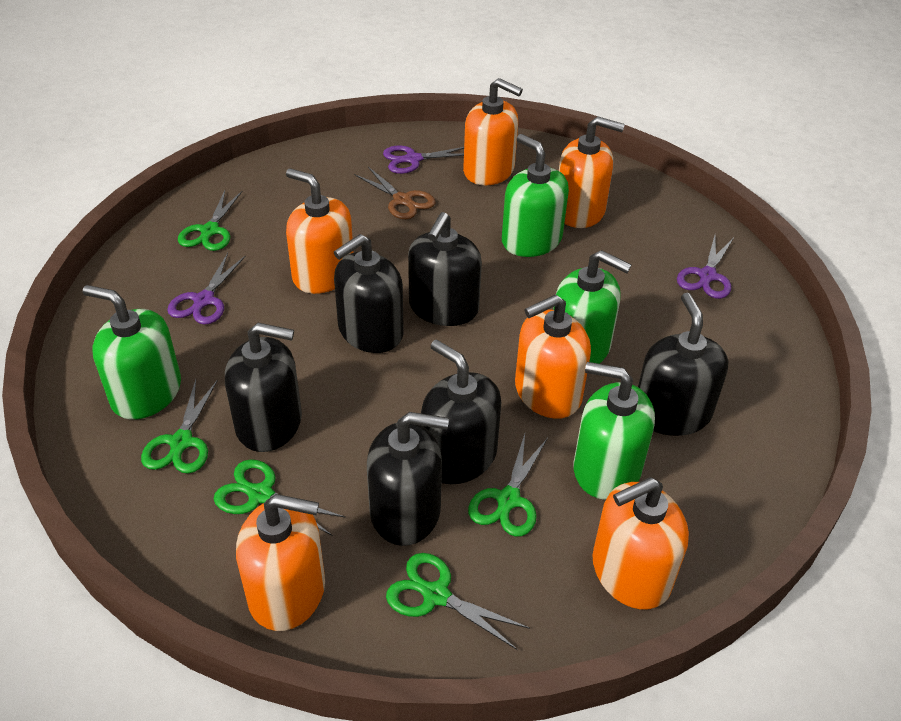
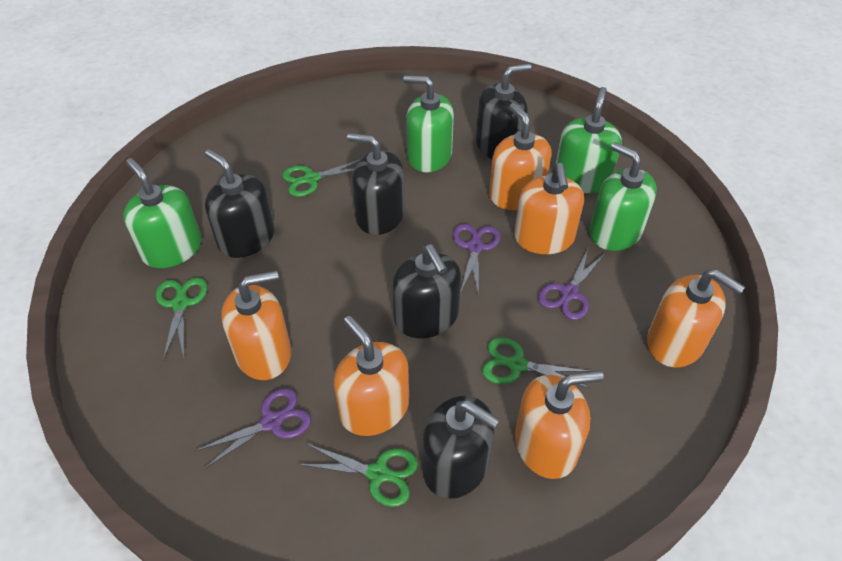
black soap dispenser: [225,323,302,452] [334,234,404,353] [367,412,449,546] [408,212,482,326] [421,340,501,484] [638,293,728,436] = 6 -> [205,149,274,258] [347,133,405,235] [392,244,461,338] [422,396,500,499] [476,63,531,159] = 5
brown scissors: [354,167,435,219] = 1 -> none = 0
green scissors: [141,379,218,474] [178,191,243,251] [214,459,346,536] [386,553,530,650] [468,434,548,537] = 5 -> [155,278,207,360] [282,160,360,197] [298,444,418,507] [482,337,591,388] = 4

